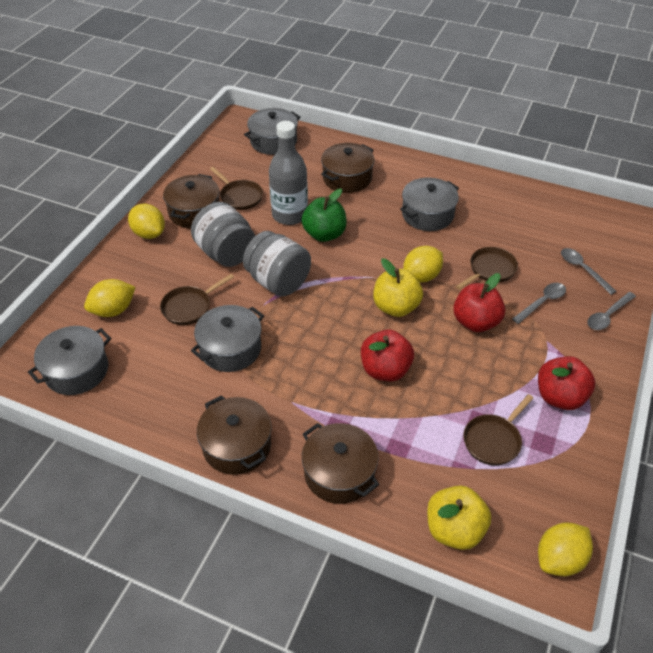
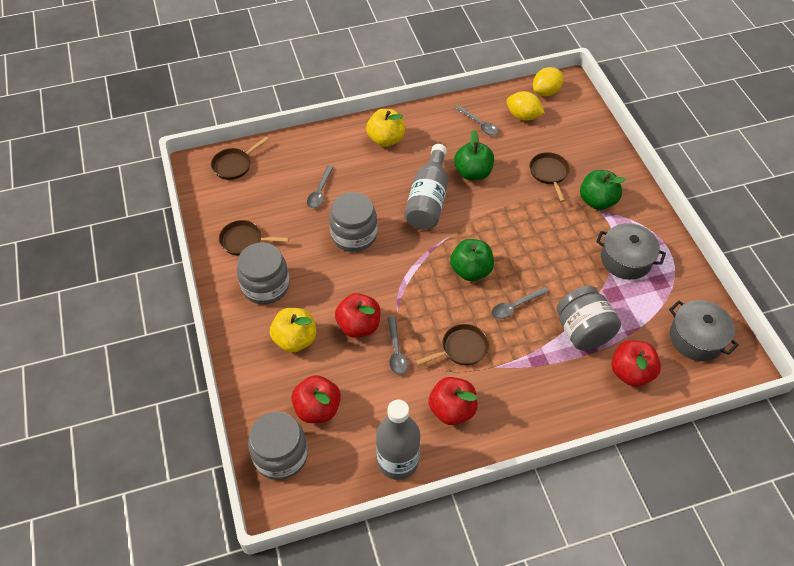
brown pot: [163,174,220,228] [197,395,272,475] [302,423,379,504] [321,143,374,193] = 4 -> none = 0
green apple: [301,189,347,242] = 1 -> [450,239,494,281] [454,130,494,180] [580,170,626,210] = 3
grey bottle: [269,121,308,225] = 1 -> [376,400,420,480] [404,144,448,229] = 2
grey jar: [191,202,255,267] [243,231,311,296] = 2 -> [237,242,290,304] [248,412,308,480] [329,192,377,252] [557,286,621,351] = 4
grey pot: [28,326,111,395] [191,305,264,372] [244,108,301,155] [400,178,459,231] = 4 -> [596,223,666,280] [669,300,738,361] = 2
grey spoon: [512,283,566,324] [561,248,617,295] [587,292,636,330] = 3 -> [307,165,334,208] [387,316,408,375] [454,105,499,136] [492,287,549,319] = 4
red apple: [361,329,414,381] [453,273,505,332] [538,356,595,410] = 3 -> [292,375,341,423] [335,293,380,338] [429,377,478,425] [611,340,661,387] = 4
yellow lemon: [84,279,135,317] [128,204,165,239] [403,246,443,283] [538,523,593,576] = 4 -> [507,91,545,121] [533,67,563,96] = 2

